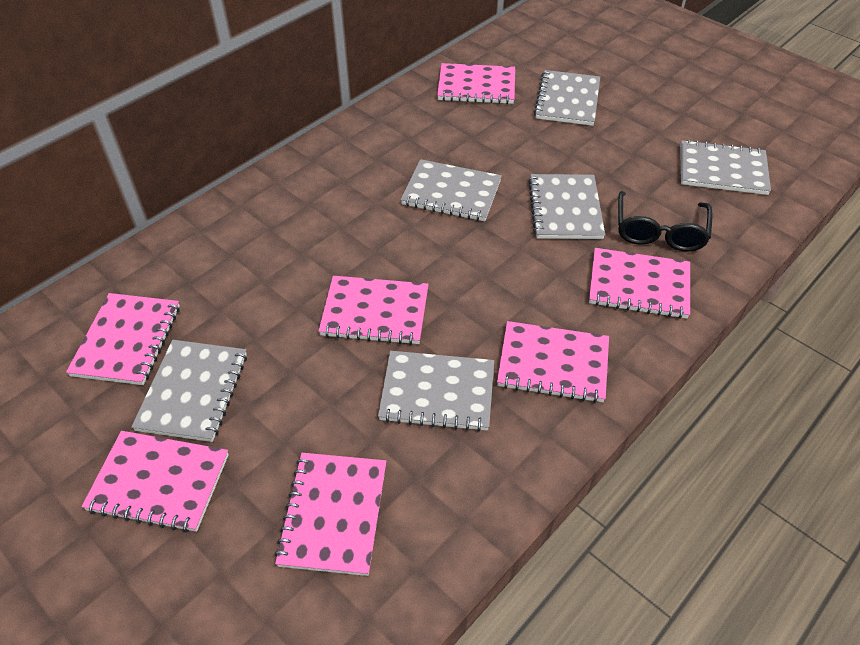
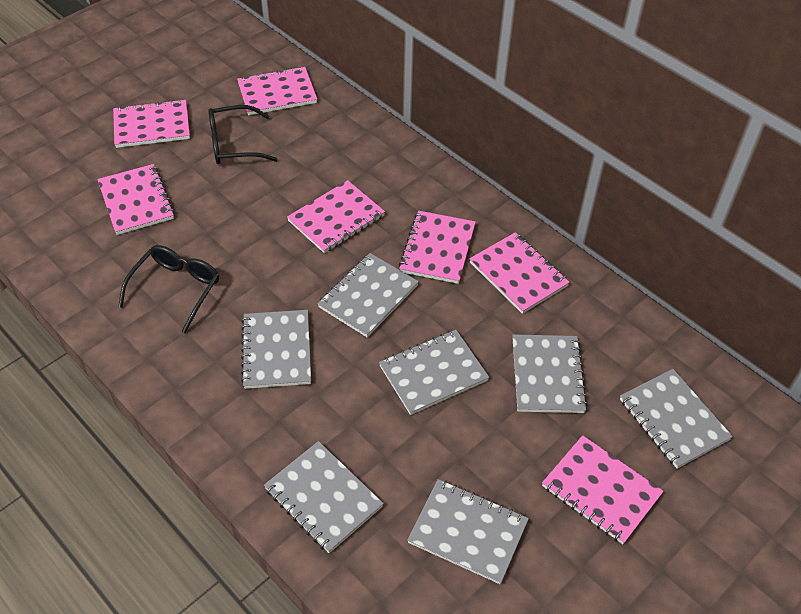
black glasses: [618,191,713,252] = 1 -> [118,245,219,333] [208,105,278,164] = 2
grey notebook: [131,340,247,442] [378,351,494,432] [400,159,502,221] [528,174,605,239] [534,70,600,126] [680,140,771,195] = 6 -> [241,310,311,389] [264,441,384,553] [318,253,419,337] [379,330,489,415] [407,479,529,584] [513,334,588,413] [620,369,733,469] = 7

